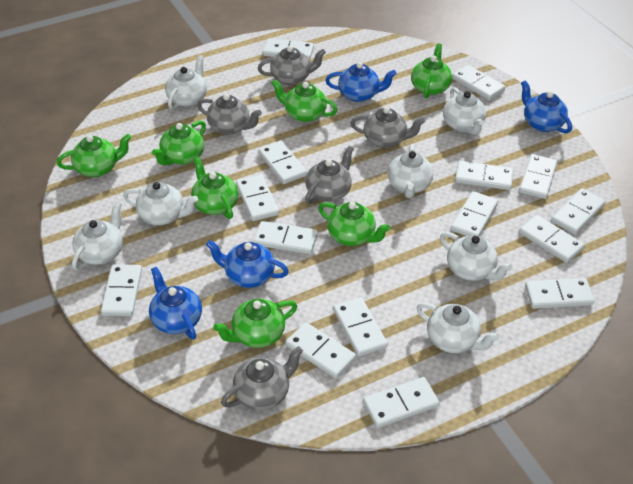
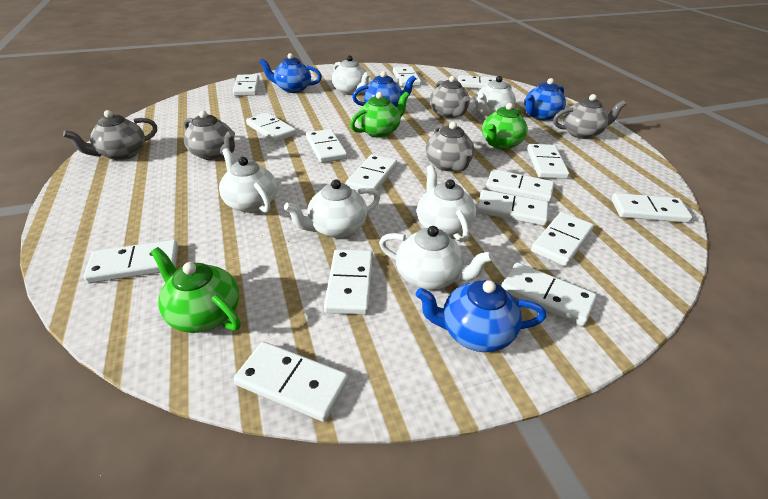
green teapot: [57,134,131,177] [152,120,206,165] [191,157,238,219] [213,299,297,348] [271,79,337,122] [318,202,390,246] [411,43,452,98] = 7 -> [151,247,241,333] [350,92,409,138] [482,103,528,149] = 3
white teapot: [72,202,123,270] [123,182,198,225] [165,55,207,109] [387,144,434,198] [416,303,500,353] [440,232,512,281] [443,87,486,135] = 7 -> [219,148,277,213] [284,179,380,238] [332,55,371,95] [379,226,493,290] [417,165,476,243] [475,76,516,117] = 6

